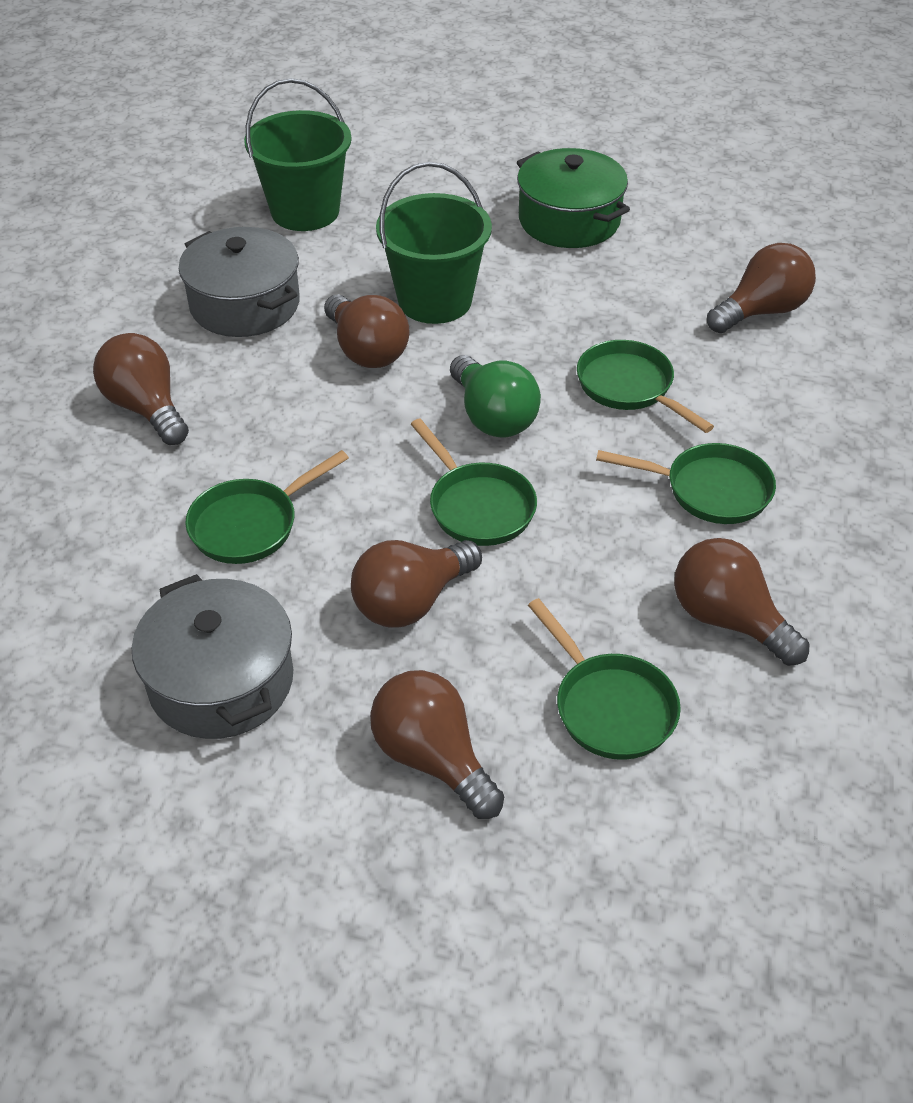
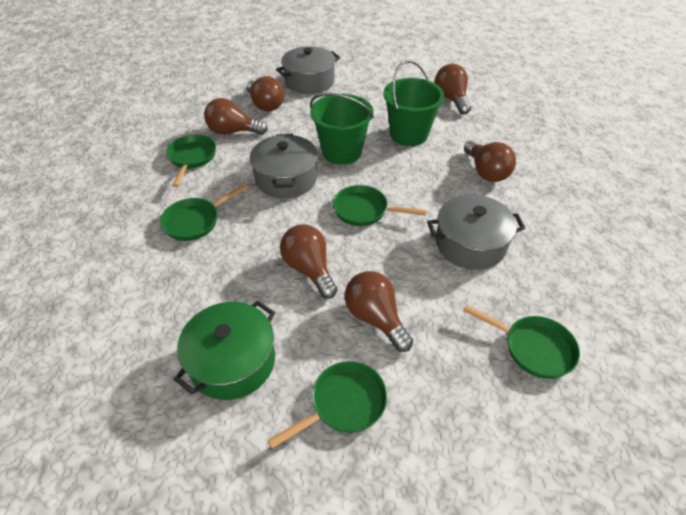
green light bulb: [450,355,541,437] = 1 -> none = 0
grey pot: [132,574,293,739] [179,227,300,337] = 2 -> [250,134,318,198] [276,46,340,94] [427,195,525,270] = 3

